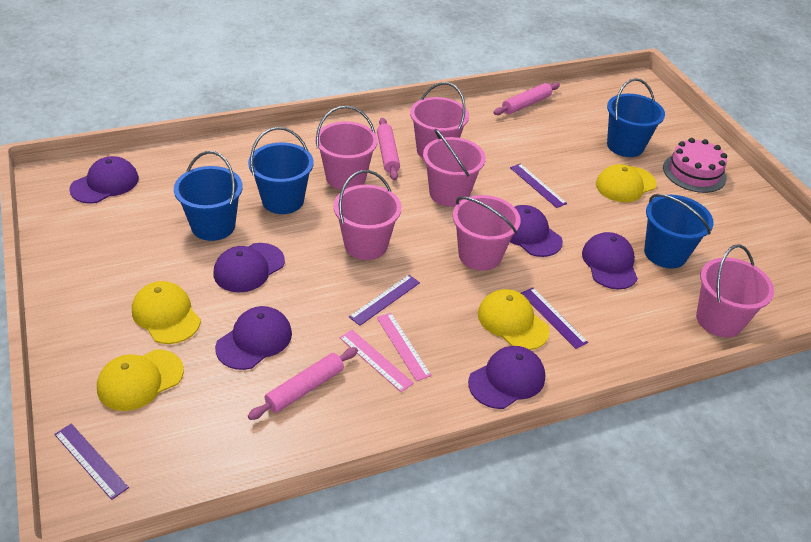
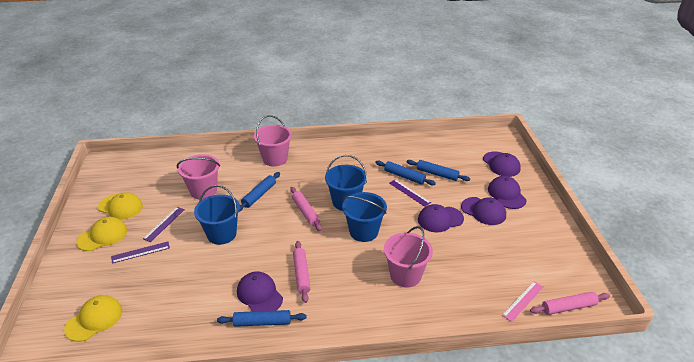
blue bucket: [174,151,243,241] [248,127,314,214] [607,78,665,157] [644,194,714,268] = 4 -> [194,185,240,245] [325,155,367,211] [342,192,387,242] = 3
blue rolling pin: none = 0 -> [217,310,307,327] [239,172,280,212] [375,161,436,185] [407,160,470,181] = 4
pink bucket: [315,106,378,190] [334,170,402,260] [410,82,469,158] [423,129,486,207] [453,195,521,271] [696,244,774,337] = 6 -> [177,154,220,199] [254,115,292,167] [384,226,433,287] = 3
pink cake: [663,138,727,193] = 1 -> none = 0
pink ruler: [339,330,414,392] [377,313,432,381] = 2 -> [502,281,543,322] = 1
purple cap: [69,156,139,204] [214,243,285,292] [215,306,292,370] [468,346,545,409] [510,205,563,257] [582,232,638,289] = 6 -> [237,271,283,312] [418,204,464,232] [461,197,506,225] [483,152,521,177] [488,176,527,209] = 5
purple ruler: [54,424,129,500] [349,275,420,326] [510,164,567,208] [521,287,588,349] = 4 -> [111,241,170,263] [143,207,185,242] [389,179,431,207] = 3
yellow cap: [97,349,184,411] [132,281,201,344] [478,289,550,350] [596,164,657,202] = 4 -> [64,295,122,342] [76,217,127,251] [98,192,143,220] = 3

